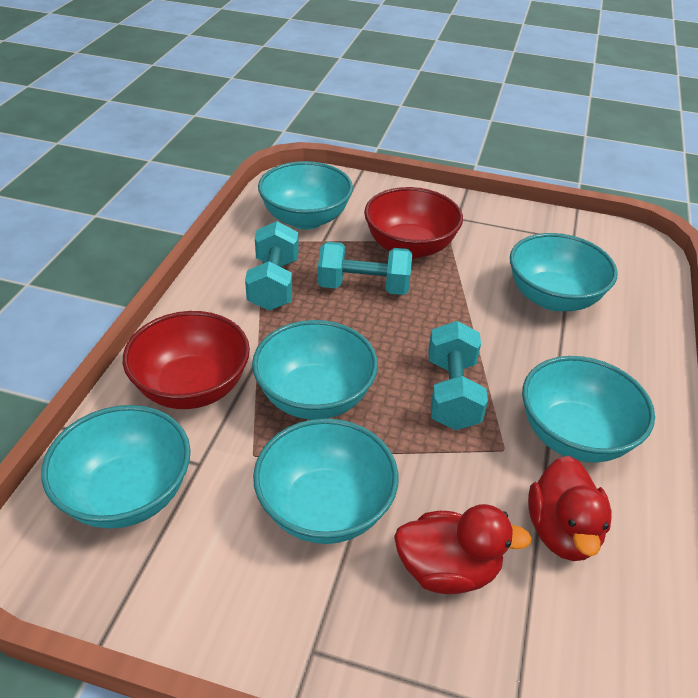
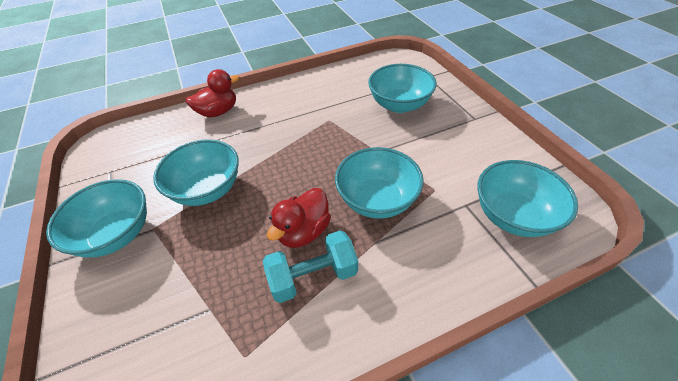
red bowl: [123,311,250,409] [364,187,463,259] = 2 -> none = 0
turquoise bowl: [41,405,190,529] [252,320,378,419] [253,418,399,544] [258,161,353,229] [510,233,618,311] [522,356,655,463] = 6 -> [46,179,147,257] [153,139,239,206] [335,147,424,219] [368,64,437,113] [477,160,578,237] = 5
turquoise dumbbell: [245,221,299,311] [318,242,412,295] [428,321,488,430] = 3 -> [263,230,358,303] = 1

